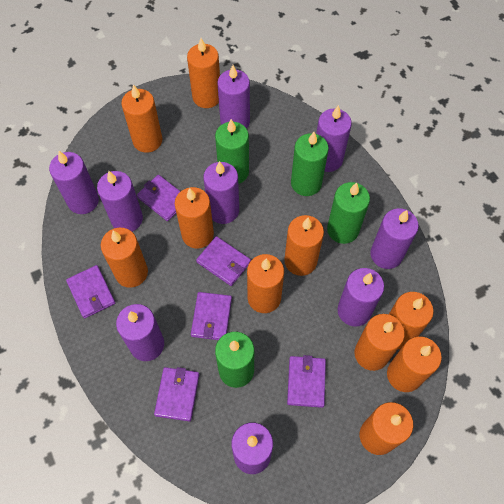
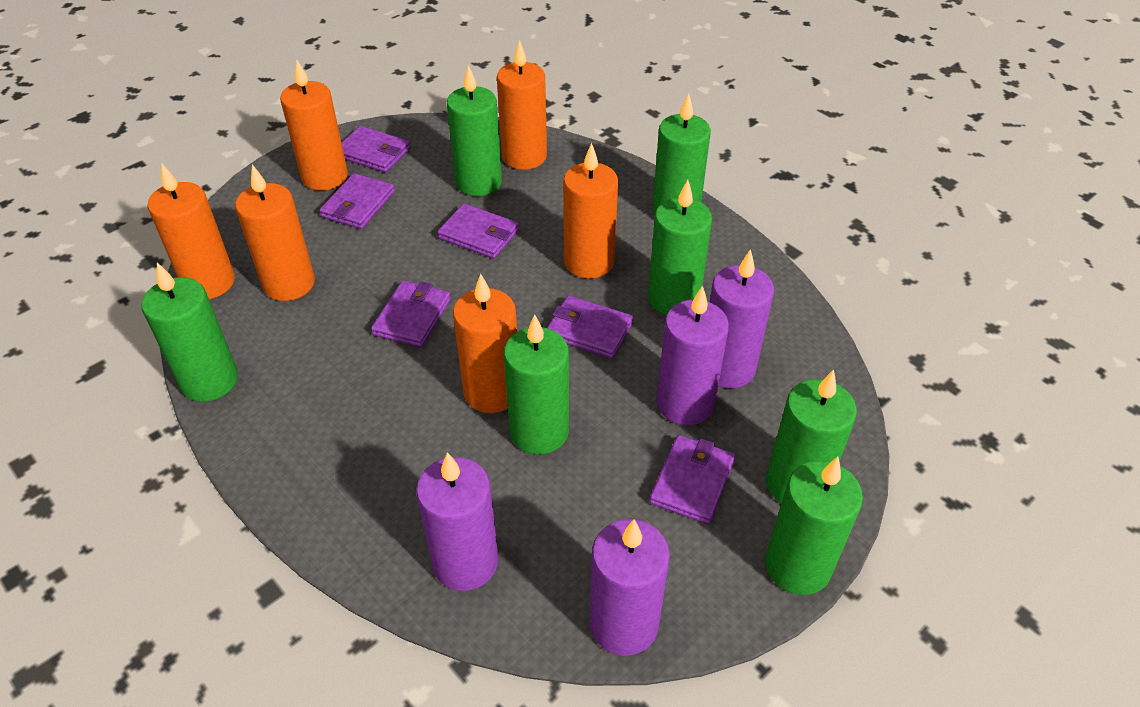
green candle: [215,119,249,184] [215,332,254,388] [291,132,329,196] [327,182,370,244] = 4 -> [141,263,238,402] [447,65,502,196] [504,315,569,454] [648,180,712,315] [652,93,711,215] [765,457,863,595] [766,369,857,504] = 7
orange candle: [101,228,148,288] [121,85,162,153] [175,187,214,249] [187,38,220,108] [247,254,284,313] [284,215,324,276] [354,314,405,371] [360,402,413,455] [387,336,442,392] [389,292,434,349] = 10 -> [147,164,235,299] [235,164,315,301] [280,60,348,190] [453,274,517,413] [497,40,547,170] [563,143,618,279] = 6
purple candle: [49,151,99,214] [97,171,143,232] [116,304,164,361] [203,161,239,224] [218,65,250,129] [232,422,273,474] [316,105,352,172] [338,268,384,327] [370,208,419,269] = 9 -> [416,452,498,591] [590,519,670,656] [656,285,729,425] [710,249,774,388] = 4

